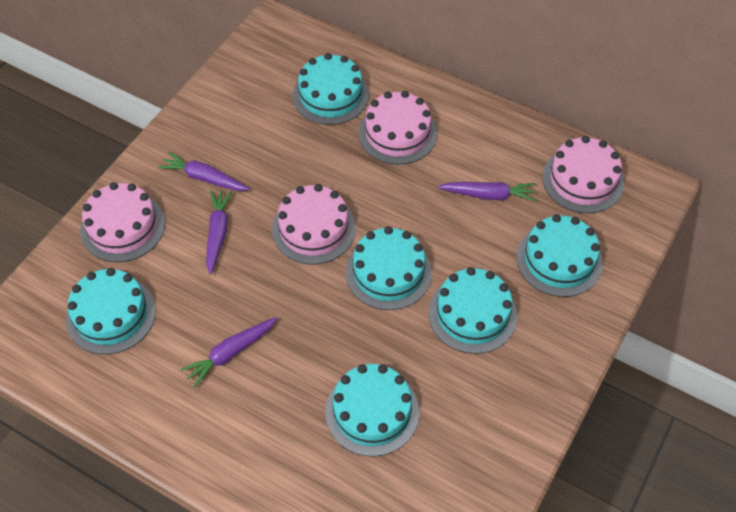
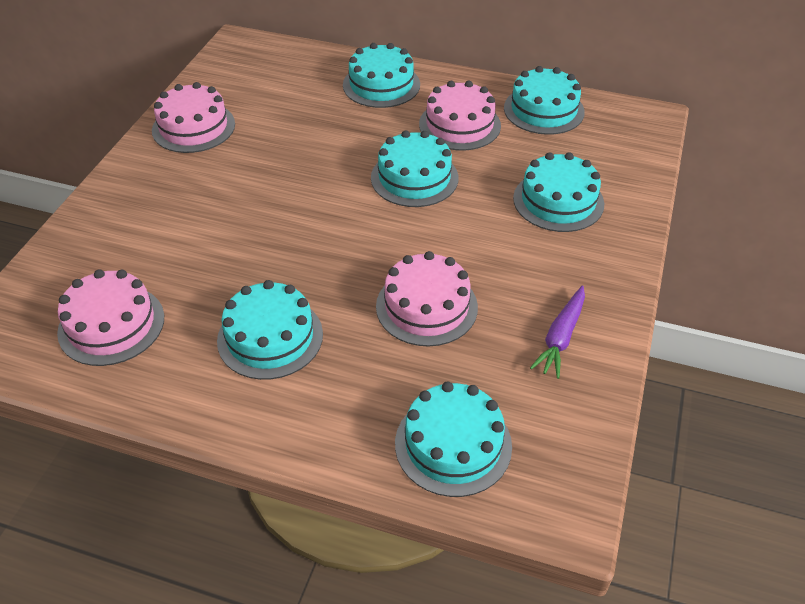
purple carrot: [158,151,250,191] [181,317,278,387] [206,190,233,275] [437,182,536,202] = 4 -> [530,285,585,379] = 1

